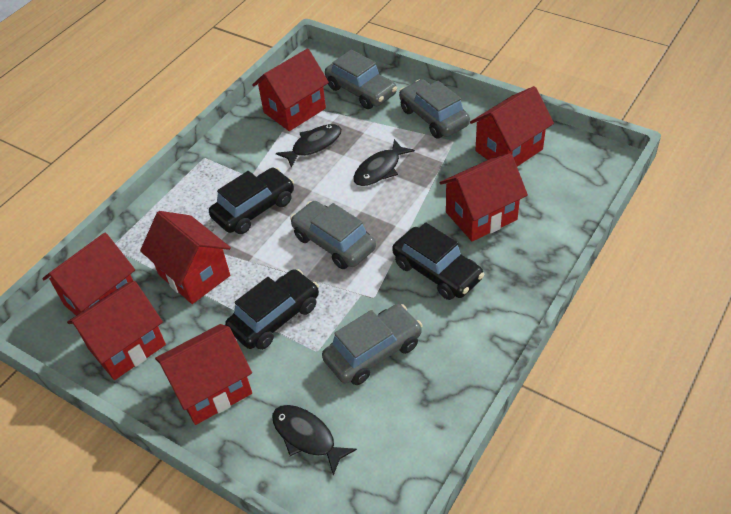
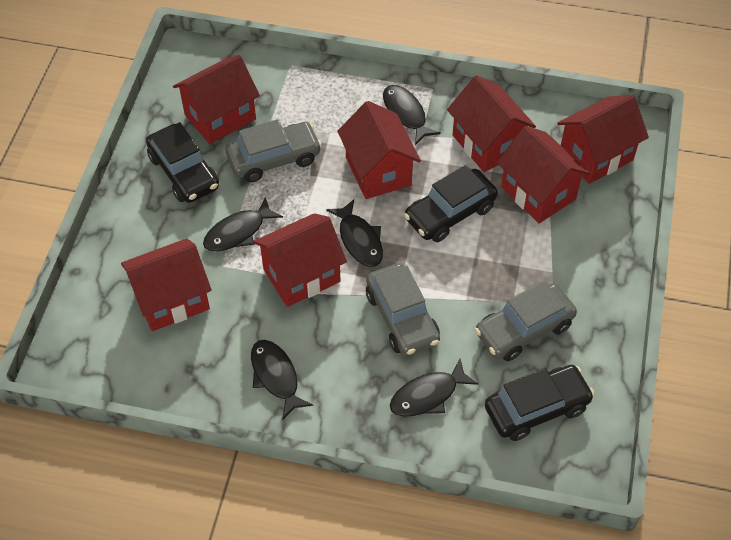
black fish: [272,405,357,476] [276,124,342,168] [353,139,415,186] = 3 -> [203,197,283,252] [251,340,313,420] [326,199,383,267] [383,85,441,145] [390,359,478,417] = 5
grey car: [290,201,376,269] [322,304,423,385] [325,50,397,109] [399,79,470,138] = 4 -> [226,119,322,183] [366,263,440,356] [475,281,577,361] = 3

